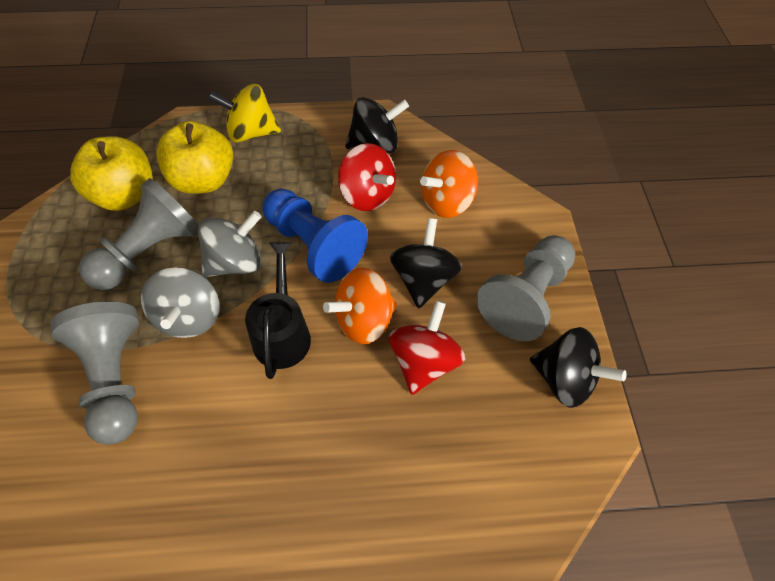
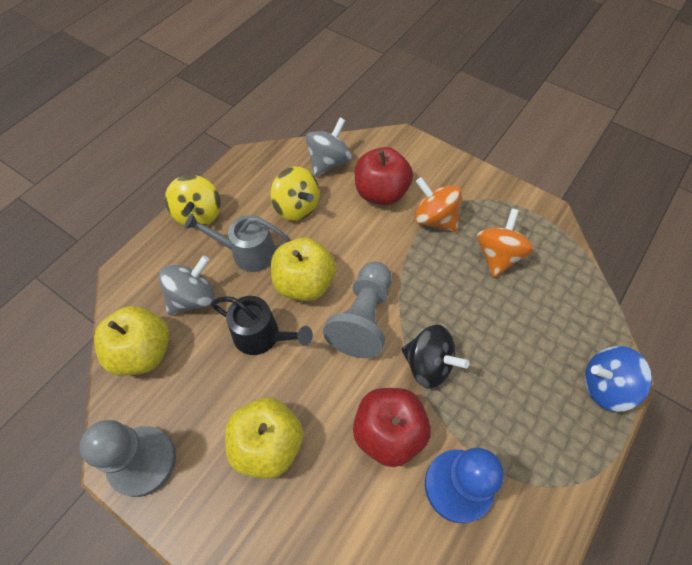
black spinning top: [345,97,409,153] [390,218,462,308] [530,327,627,408] = 3 -> [401,325,469,389] = 1
blue spinning top: none = 0 -> [585,346,652,412] = 1
grey pawn: [50,302,139,445] [79,178,199,290] [477,235,575,341] = 3 -> [80,420,176,497] [323,262,392,358] = 2
grey watering can: none = 0 -> [184,213,291,272] = 1
red apple: none = 0 -> [353,388,431,467] [355,147,413,205] = 2
red spinning top: [338,143,396,211] [389,300,465,395] = 2 -> none = 0
yellow apple: [70,136,153,211] [156,121,233,194] = 2 -> [94,306,170,376] [225,398,303,479] [271,237,336,301] = 3
yellow spinning top: [208,84,281,142] = 1 -> [165,175,221,228] [271,166,320,221] = 2

